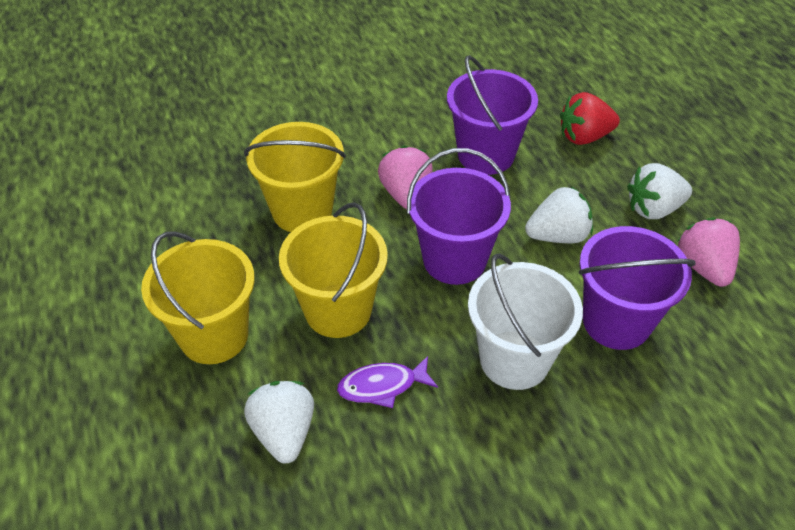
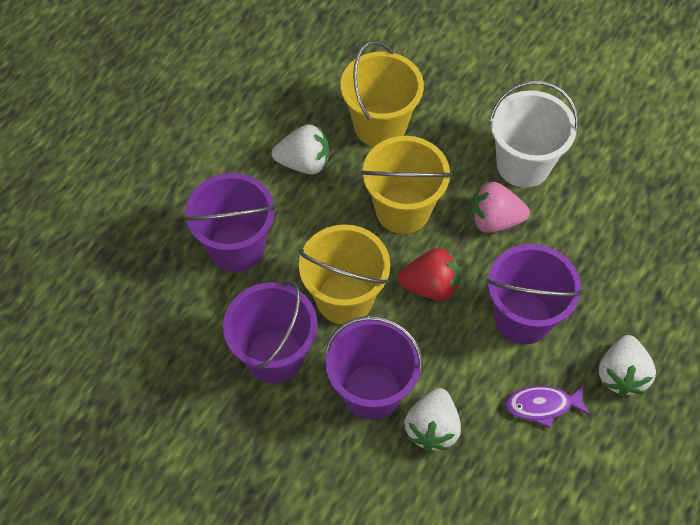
pink strawberry: [378,145,433,209] [677,217,740,287] = 2 -> [470,182,530,233] = 1
purple bucket: [407,148,511,285] [447,55,538,175] [579,226,696,350] = 3 -> [184,173,276,272] [223,280,317,383] [325,316,423,420] [486,244,583,344] = 4

